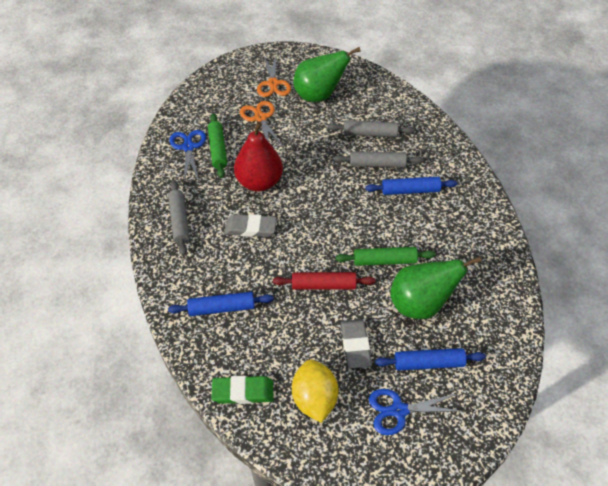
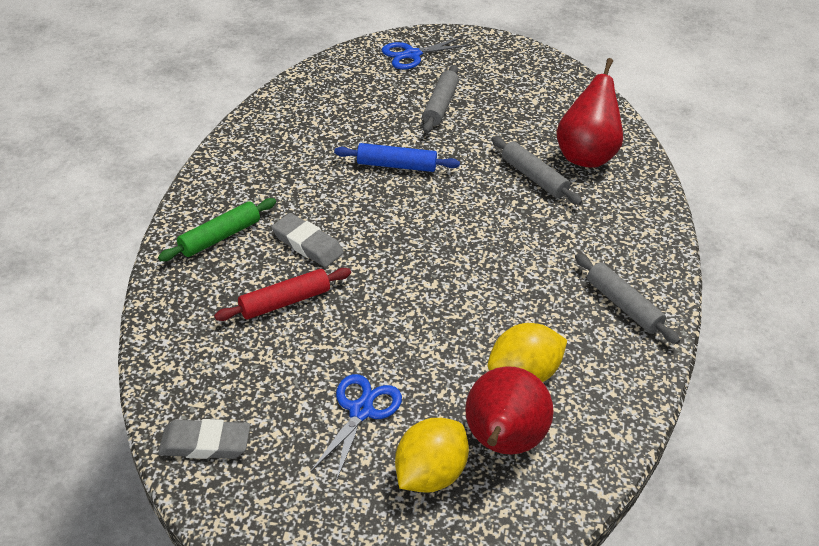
blue rolling pin: [168,292,274,316] [365,177,458,195] [375,348,486,371] = 3 -> [334,143,460,172] = 1
green eraser: [211,376,273,404] = 1 -> none = 0
green pear: [293,47,361,102] [390,256,482,319] = 2 -> none = 0
green rolling pin: [208,114,227,178] [336,247,436,266] = 2 -> [158,198,276,261] = 1
orange scissors: [240,101,283,146] [257,56,291,97] = 2 -> none = 0
red pear: [234,122,283,192] = 1 -> [465,366,554,455] [556,58,623,168] = 2
yellow lemon: [292,360,338,423] = 1 -> [395,418,469,493] [488,323,567,382] = 2

